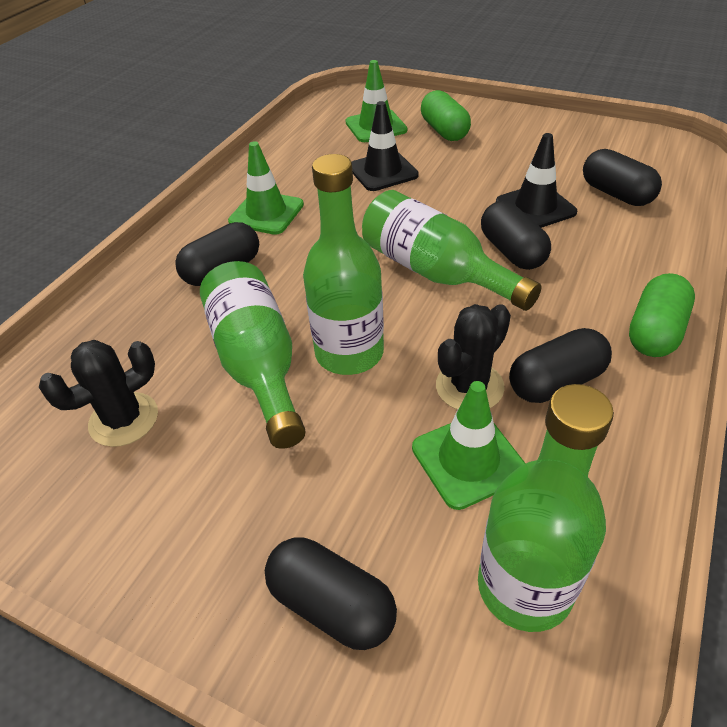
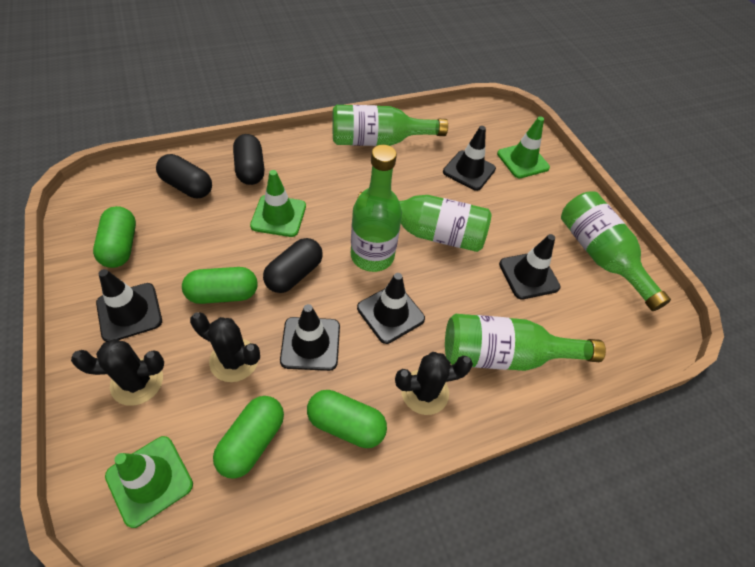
black cactus: [39,340,158,447] [436,304,511,410] = 2 -> [71,339,164,406] [190,312,260,382] [395,352,473,415] = 3
black capsule: [175,222,259,286] [265,537,397,650] [481,201,551,270] [509,328,612,403] [583,149,662,206] = 5 -> [156,154,212,198] [233,134,264,185] [263,238,323,293] = 3
black traffic cone: [352,101,419,191] [496,133,577,228] = 2 -> [96,269,162,342] [280,304,340,371] [357,273,425,344] [443,126,496,191] [499,234,561,300] = 5
green bottle: [200,261,306,449] [303,154,384,375] [362,190,541,311] [478,384,614,632] = 4 -> [332,105,448,146] [351,145,402,272] [357,192,492,252] [445,314,606,371] [561,191,671,311] = 5
green capsule: [421,90,471,141] [629,273,695,357] = 2 -> [93,206,136,268] [182,267,258,304] [213,396,284,479] [307,390,387,448] = 4

